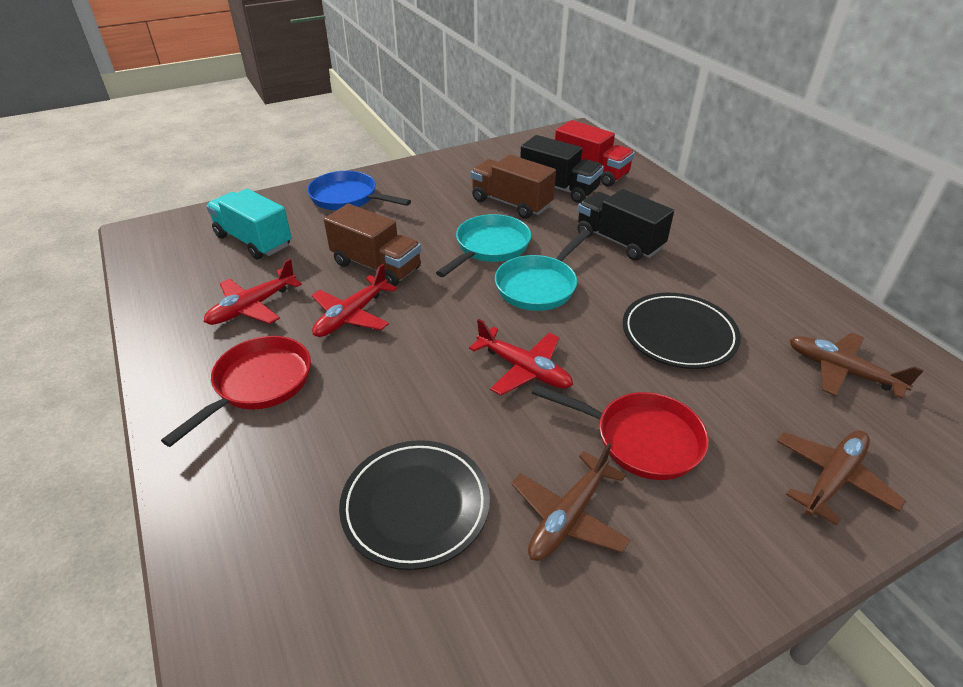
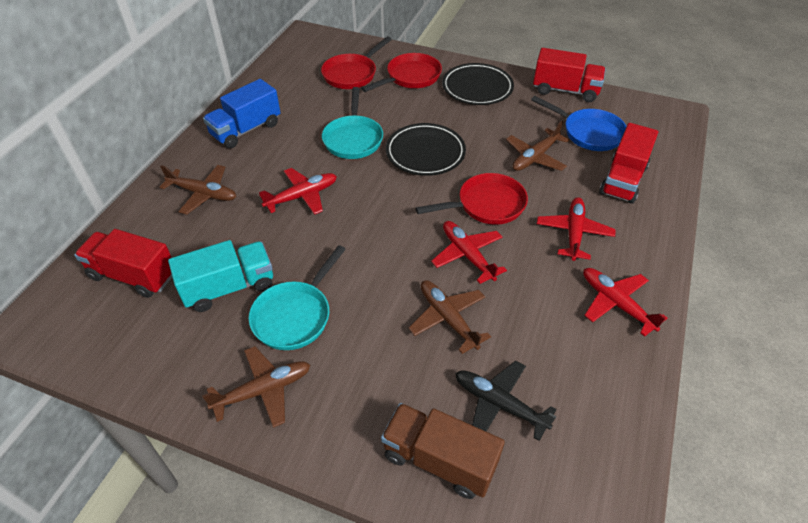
black plane: none = 0 -> [455,361,557,441] = 1
black truck: [520,135,604,203] [577,189,674,261] = 2 -> none = 0
blue truck: none = 0 -> [203,79,281,148] = 1
brown plane: [511,443,630,561] [777,430,906,526] [790,333,923,399] = 3 -> [160,165,236,215] [202,346,310,428] [408,280,491,354] [506,121,569,171] = 4
brown truck: [324,204,421,286] [471,155,556,219] = 2 -> [381,403,505,499] = 1
red pan: [161,336,311,447] [532,384,709,480] = 2 -> [321,36,392,89] [361,53,442,92] [415,173,528,225] = 3
red plane: [204,259,302,325] [312,264,397,337] [469,319,573,396] = 3 -> [259,168,337,215] [431,221,507,284] [537,197,615,261] [583,268,667,337] = 4
red truck: [555,120,634,187] = 1 -> [74,229,172,298] [533,48,606,102] [599,123,658,204] = 3

